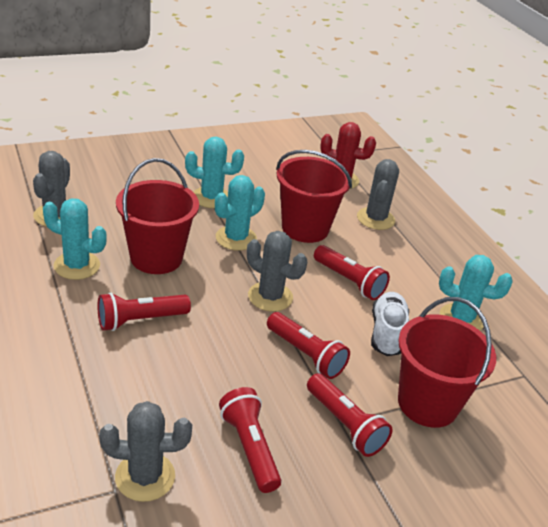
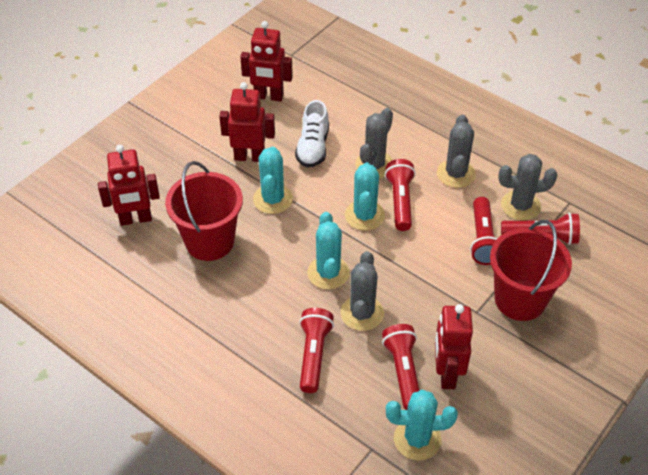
red bucket: [116,158,199,274] [276,150,352,243] [398,297,496,428] = 3 -> [165,161,243,261] [490,220,572,321] = 2
red cactus: [320,122,376,189] = 1 -> none = 0
red robot: none = 0 -> [98,145,160,226] [219,82,275,162] [240,21,293,102] [435,304,473,389] = 4

